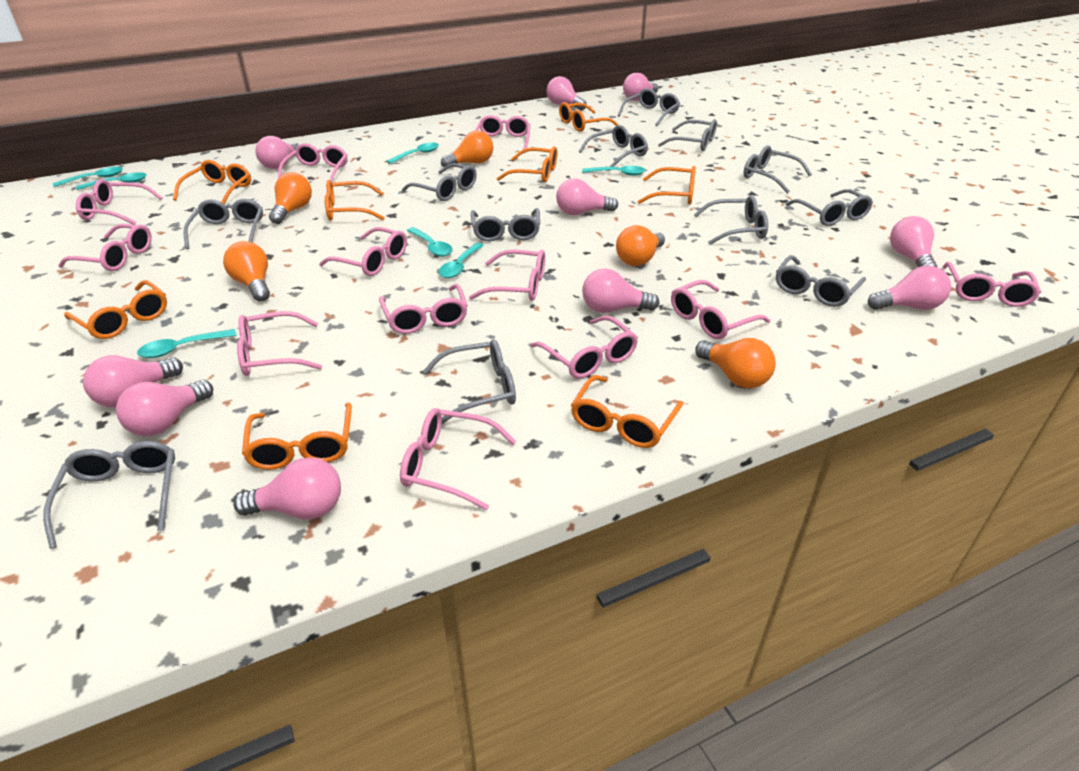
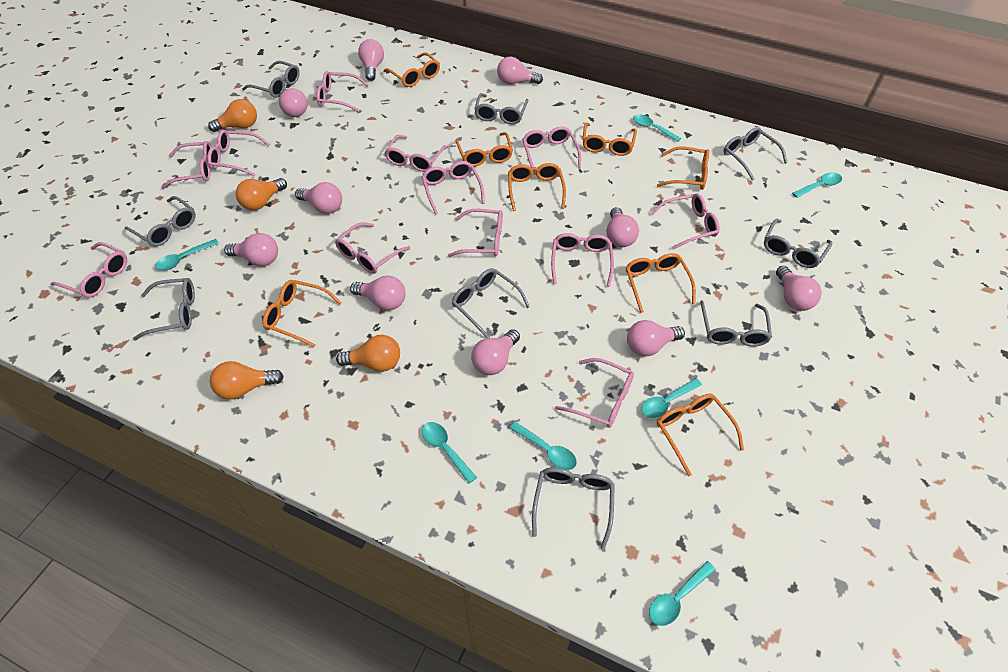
grey glasses: [43,441,175,549] [183,199,263,249] [402,163,477,201] [423,339,516,424] [471,208,540,241] [579,125,648,167] [618,88,680,126] [658,119,717,151] [694,196,768,245] [744,145,812,194] [776,255,866,307] [786,189,873,226] = 12 -> [125,196,196,246] [133,278,195,341] [242,61,300,98] [452,268,530,338] [474,93,529,124] [532,467,615,549] [700,300,772,347] [723,127,788,181] [764,219,832,268] = 9
orange light bulb: [223,241,270,302] [269,172,312,224] [441,130,493,167] [616,225,665,266] [695,338,776,388] = 5 -> [208,99,257,132] [210,361,284,399] [236,178,287,210] [336,335,400,372] = 4

